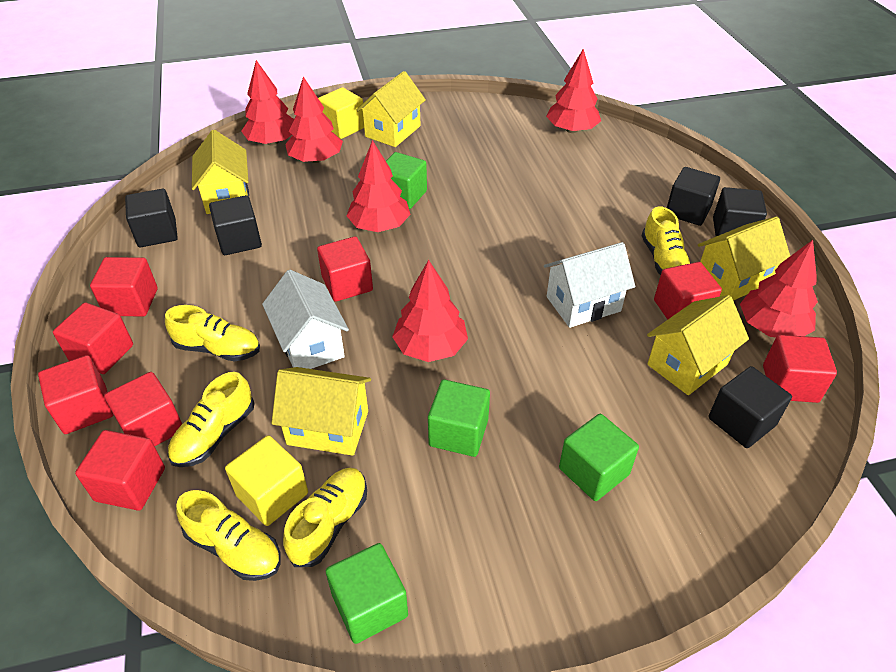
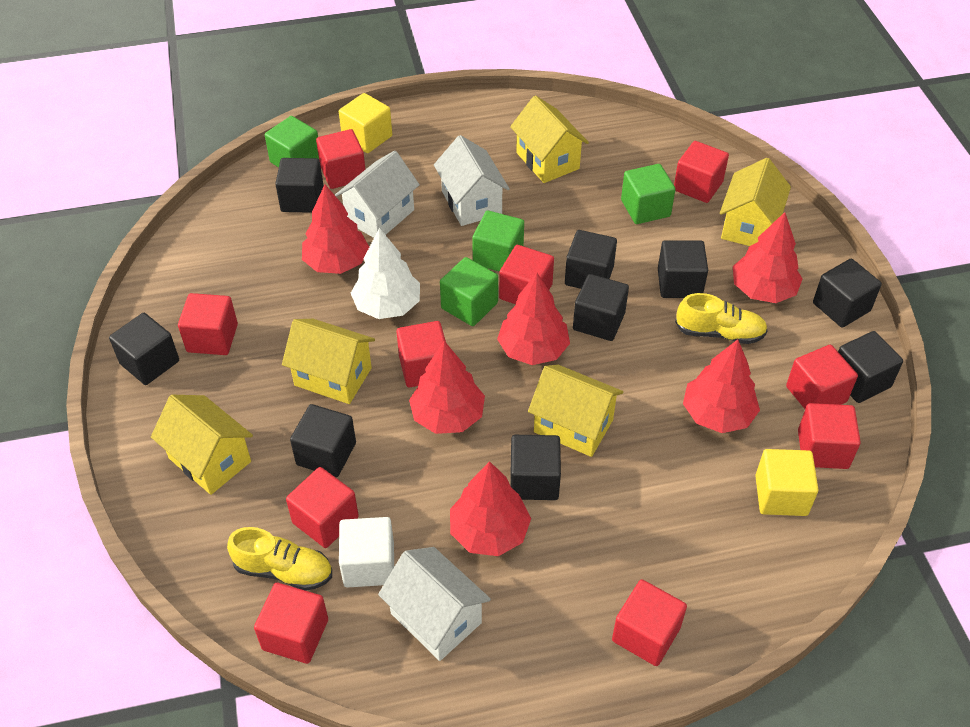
black cube: [125,189,178,247] [209,195,262,255] [667,167,720,226] [709,366,792,448] [713,187,767,236] = 5 -> [109,313,179,385] [275,158,324,213] [290,404,356,477] [510,435,561,500] [565,230,617,289] [573,274,629,341] [658,240,708,298] [813,259,882,328] [838,331,903,403] = 9
red cube: [38,355,114,434] [53,302,133,374] [75,430,165,511] [90,257,158,317] [104,372,182,446] [317,236,373,302] [654,262,722,320] [763,335,837,403] = 8 -> [178,293,238,355] [254,583,328,664] [286,467,359,548] [316,129,365,189] [396,321,446,388] [499,245,554,304] [612,579,687,666] [674,141,729,203] [786,345,858,409] [798,403,861,469] = 10
white cube: none = 0 -> [339,517,394,588] = 1
white house: [262,270,349,369] [544,242,635,328] = 2 -> [335,151,420,238] [378,547,491,661] [434,135,510,226] = 3
white tree: none = 0 -> [351,228,420,319] = 1
yellow shoe: [165,305,260,361] [168,372,255,467] [176,490,280,581] [283,468,367,567] [641,206,690,275] = 5 -> [227,527,332,591] [675,293,768,344] = 2

